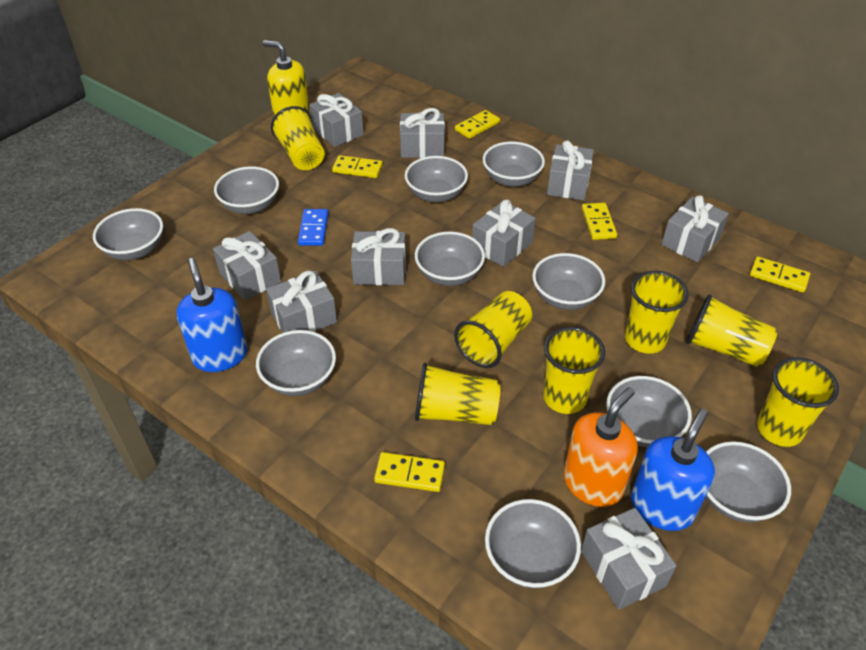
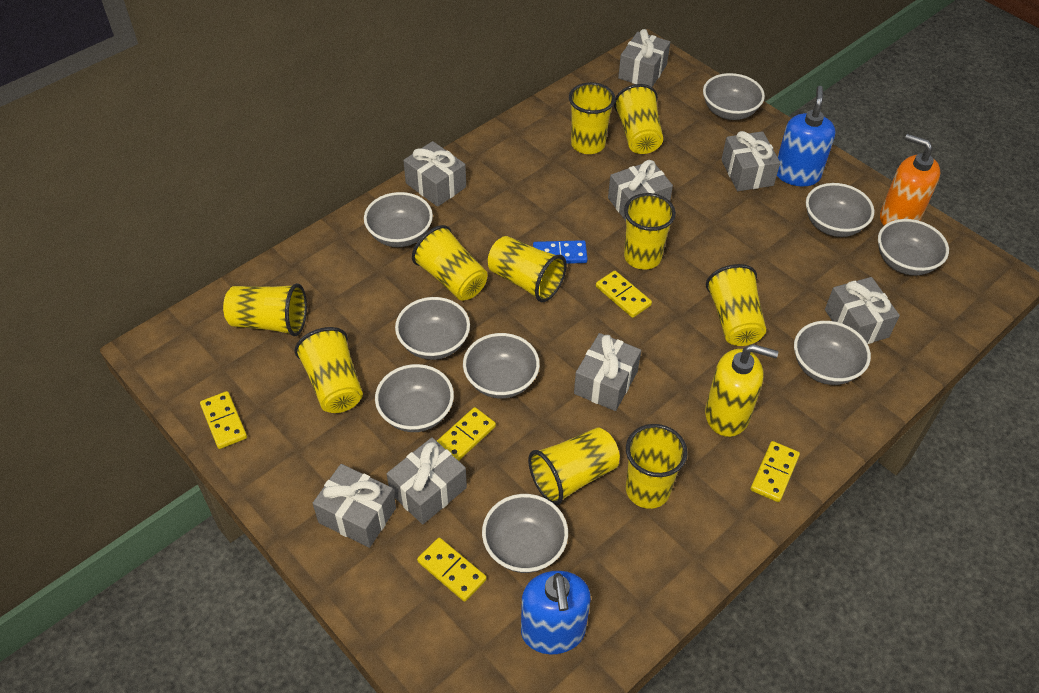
grey bowl: [93,208,163,260] [214,166,279,214] [256,330,336,396] [405,156,468,202] [415,232,485,286] [483,142,545,187] [485,499,581,589] [532,253,605,310] [606,376,692,447] [706,441,791,522] = 10 -> [364,192,433,247] [375,364,454,432] [395,297,470,360] [463,333,540,399] [482,494,568,573] [703,73,765,120] [794,321,871,385] [806,183,874,237] [878,219,949,275] = 9
grey gift: [213,231,281,301] [266,271,337,333] [310,93,364,147] [351,228,406,285] [400,108,445,158] [472,200,536,267] [547,141,594,200] [581,508,677,610] [661,195,729,263] = 9 -> [313,464,396,548] [387,437,467,524] [403,141,466,207] [574,333,641,411] [608,160,673,221] [618,29,670,87] [721,131,780,191] [825,277,900,344] = 8
yellow cup: [271,106,325,170] [415,362,501,425] [454,291,532,368] [543,327,605,414] [625,271,689,354] [686,294,777,367] [757,357,839,447] = 7 -> [223,283,307,336] [295,327,363,413] [412,225,488,300] [488,236,567,302] [528,428,620,505] [569,82,615,154] [614,84,663,154] [624,193,676,270] [626,424,688,509] [706,264,766,346] = 10

